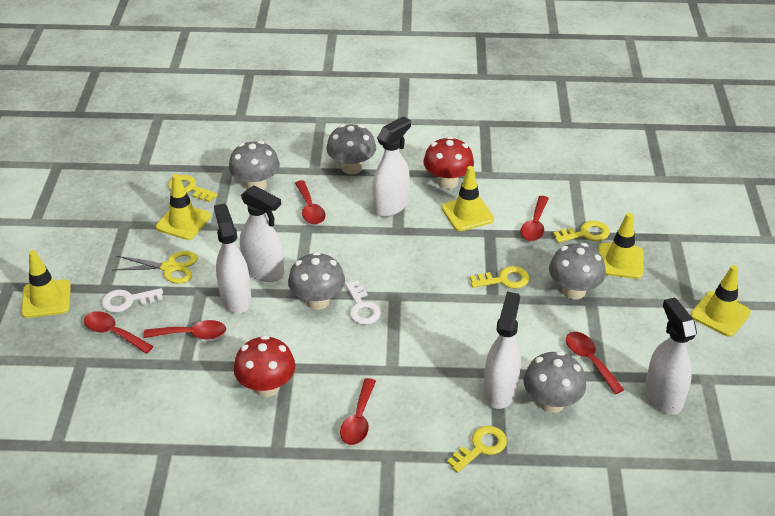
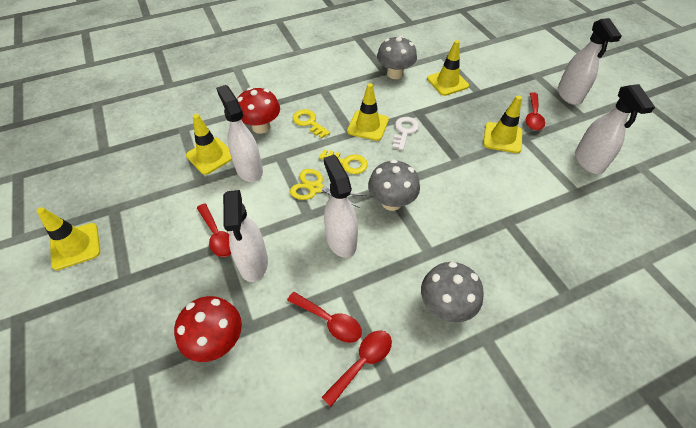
grey mushroom: [229,141,280,190] [288,252,345,310] [326,124,376,174] [524,351,586,413] [549,243,606,299] = 5 -> [368,159,420,211] [377,36,417,79] [421,262,484,322] = 3
red spoon: [84,311,153,354] [143,320,226,340] [295,180,326,225] [340,378,376,445] [520,196,549,241] [566,332,624,394] = 6 -> [197,203,231,257] [287,292,362,343] [321,330,392,407] [526,92,545,130] = 4
white key: [102,288,163,313] [345,280,381,325] = 2 -> [392,117,419,151] = 1
yellow key: [168,175,218,202] [447,426,507,473] [470,266,529,289] [553,221,610,243] = 4 -> [293,109,330,138] [319,150,368,174] = 2

